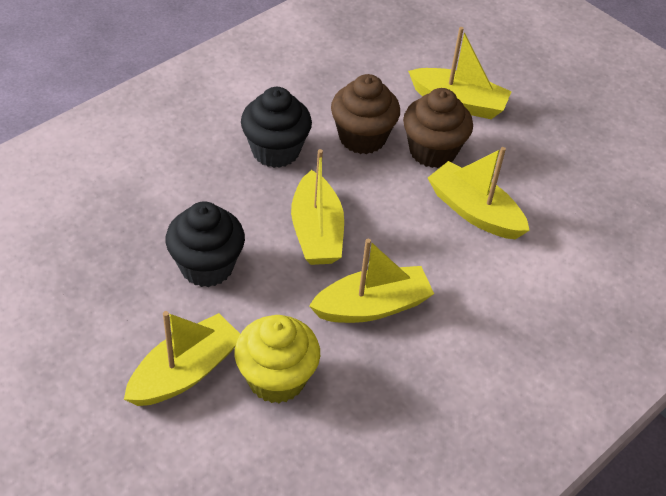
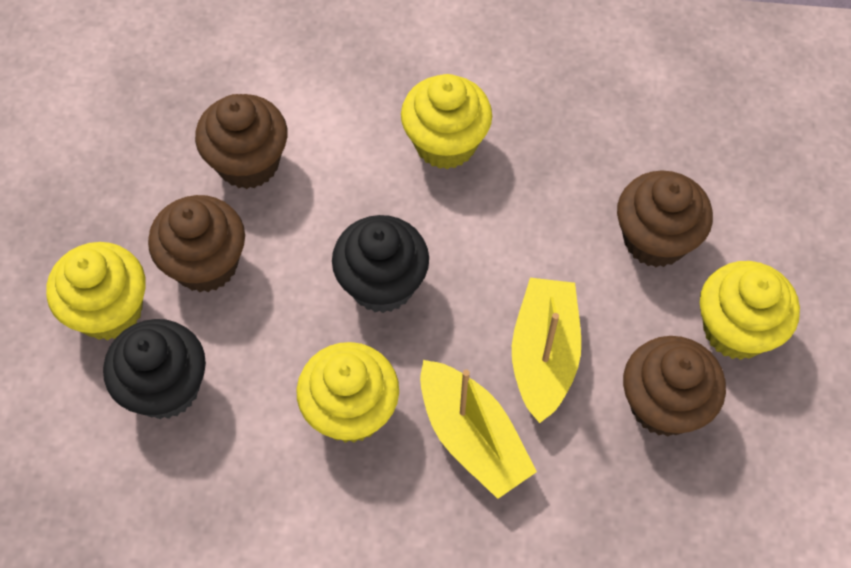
brown cupcake: [331,74,400,154] [403,88,473,168] = 2 -> [148,195,245,292] [195,94,288,189] [617,170,713,267] [623,336,726,437] = 4
yellow boat: [124,311,240,406] [291,149,344,265] [309,239,434,323] [408,27,512,119] [428,147,530,239] = 5 -> [420,360,537,499] [512,278,581,423] = 2
yellow cupcake: [234,315,320,403] = 1 -> [46,242,146,341] [297,342,399,443] [401,74,492,169] [700,261,800,360] = 4

